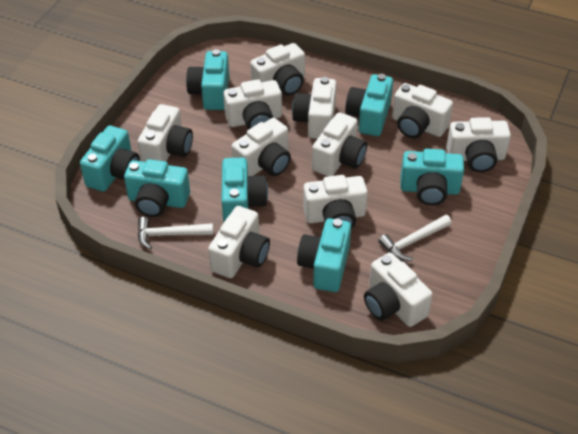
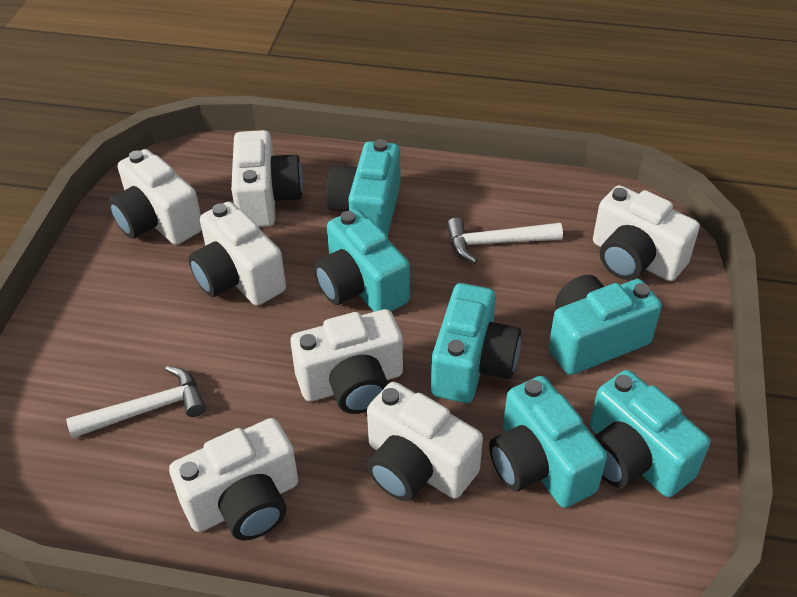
turquoise camera: [80,125,140,192] [124,159,190,217] [186,49,229,110] [222,158,268,222] [297,218,351,292] [345,74,393,136] [400,149,464,205] = 7 -> [314,209,410,312] [326,139,401,237] [431,283,521,403] [489,376,607,508] [549,275,662,375] [590,370,710,497] = 6
white camera: [138,104,193,162] [208,206,270,278] [223,79,282,130] [232,118,291,176] [250,43,305,96] [292,77,337,139] [303,175,368,229] [312,113,367,176] [364,253,433,327] [392,83,453,138] [446,117,511,172] = 11 -> [108,149,202,245] [169,418,298,540] [188,202,286,306] [231,130,303,227] [290,309,403,414] [367,382,483,501] [593,185,700,281] = 7

